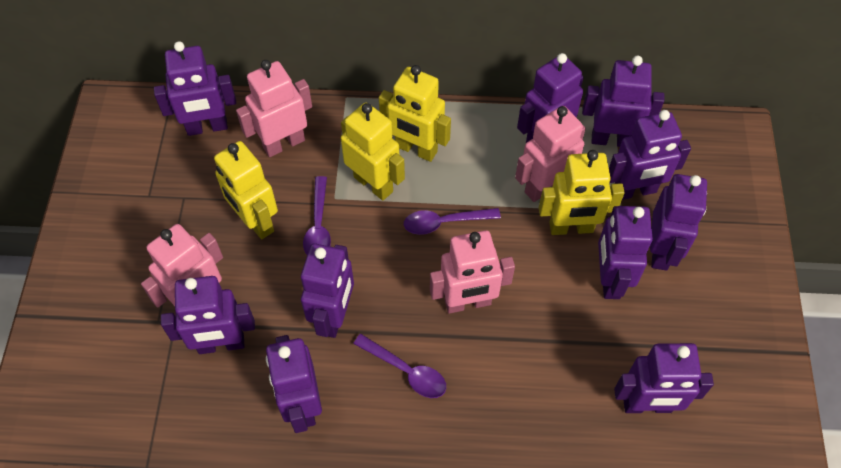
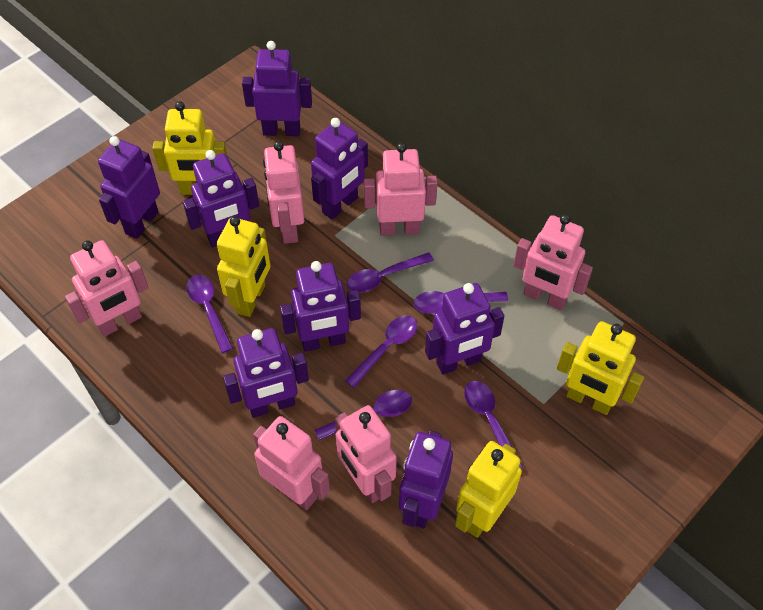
pink robot: [141,224,223,308] [236,60,312,157] [430,230,515,314] [515,106,586,202] = 4 -> [65,240,149,337] [253,416,330,510] [263,141,304,244] [335,405,397,503] [364,143,437,236] [513,214,593,310] = 6
purple robot: [154,41,236,136] [161,276,255,354] [266,335,322,433] [301,243,354,338] [517,53,584,143] [582,55,664,147] [598,206,653,299] [609,110,691,200] [614,343,714,413] [650,174,707,270] = 10 -> [98,136,160,239] [183,150,259,247] [223,328,309,418] [242,41,312,136] [280,261,361,352] [311,118,368,219] [399,430,453,529] [425,283,504,375] = 8
purple spoon: [303,176,331,255] [353,334,446,398] [404,208,501,235] = 3 -> [186,275,233,353] [315,390,412,440] [345,315,417,388] [347,252,434,293] [414,291,508,313] [464,381,523,468] = 6

